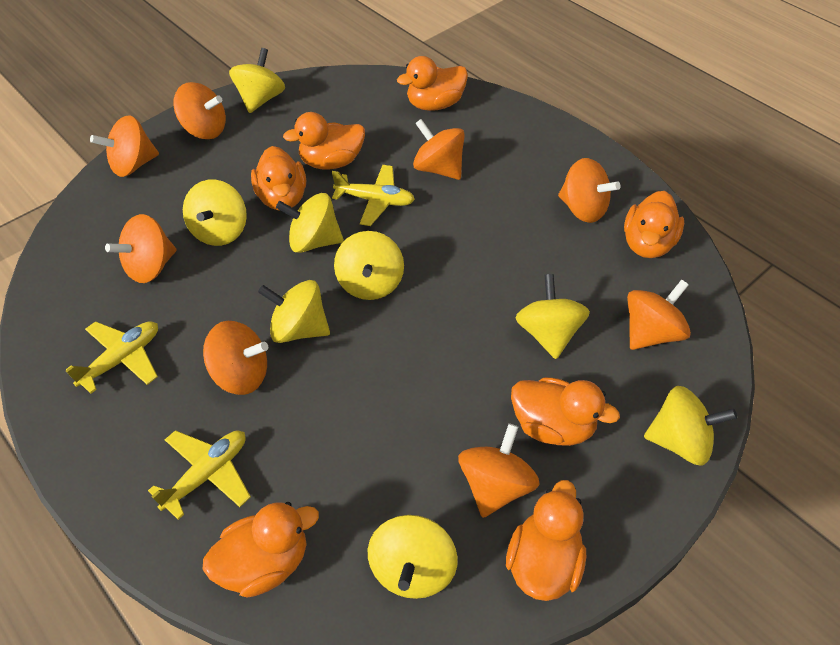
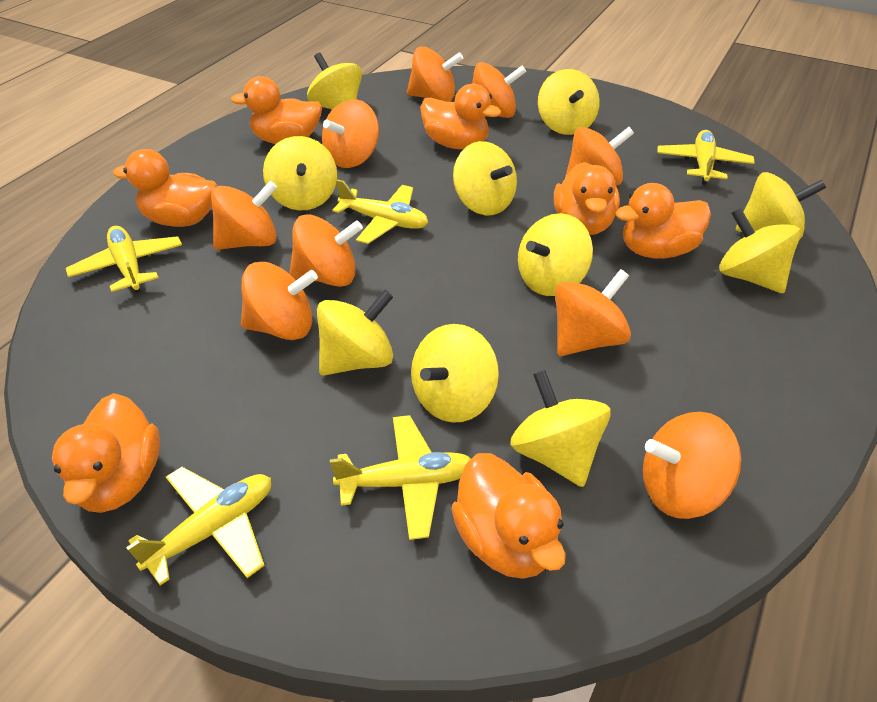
orange spinning top: [90,116,159,177] [105,214,177,283] [173,82,226,139] [203,321,268,395] [413,119,465,180] [458,423,539,518] [558,158,621,223] [627,279,691,350] = 8 -> [211,181,277,250] [241,262,318,340] [289,214,363,287] [322,99,379,168] [407,46,463,102] [472,62,526,118] [555,269,631,356] [565,127,634,186] [643,412,741,519] = 9
yellow plane: [66,321,158,394] [148,430,251,520] [332,165,415,226] = 3 -> [66,226,182,293] [126,467,271,586] [330,415,471,540] [332,179,428,244] [657,130,755,185] = 5
yellow spinning top: [183,180,247,246] [229,48,285,113] [258,280,330,343] [276,193,344,253] [334,231,404,300] [368,515,458,599] [515,274,590,359] [644,386,737,466] = 8 -> [263,136,337,210] [307,52,362,110] [317,290,393,376] [411,324,499,423] [453,141,517,215] [510,370,611,487] [518,213,593,296] [538,69,600,135] [719,208,801,293] [736,172,826,240] = 10

